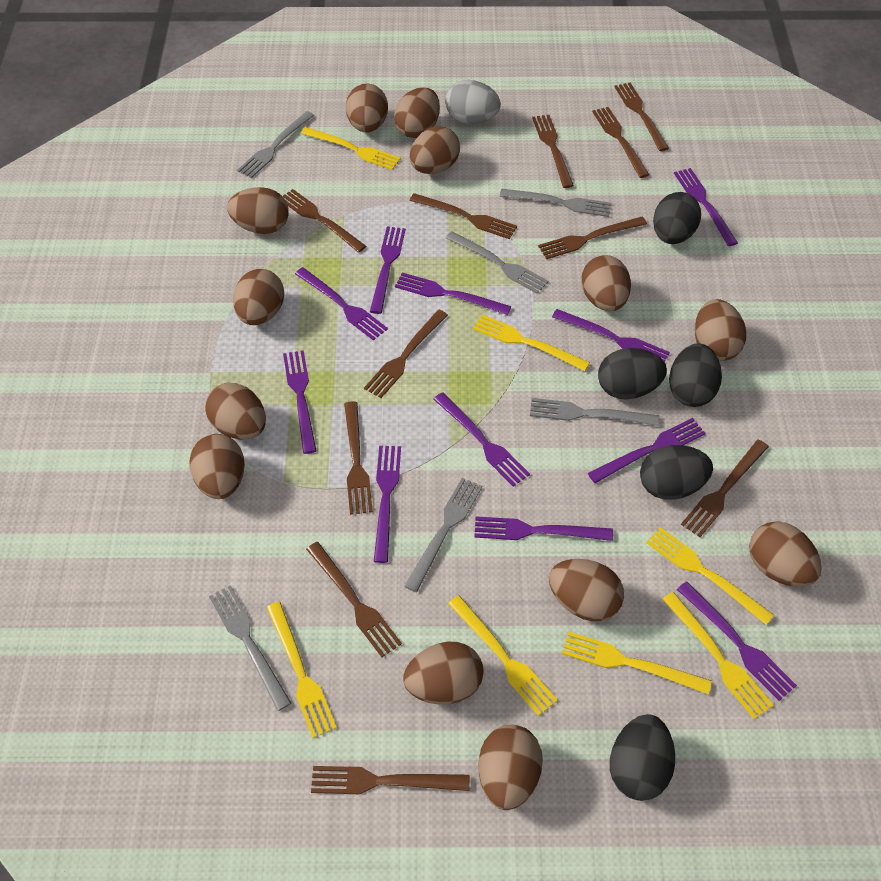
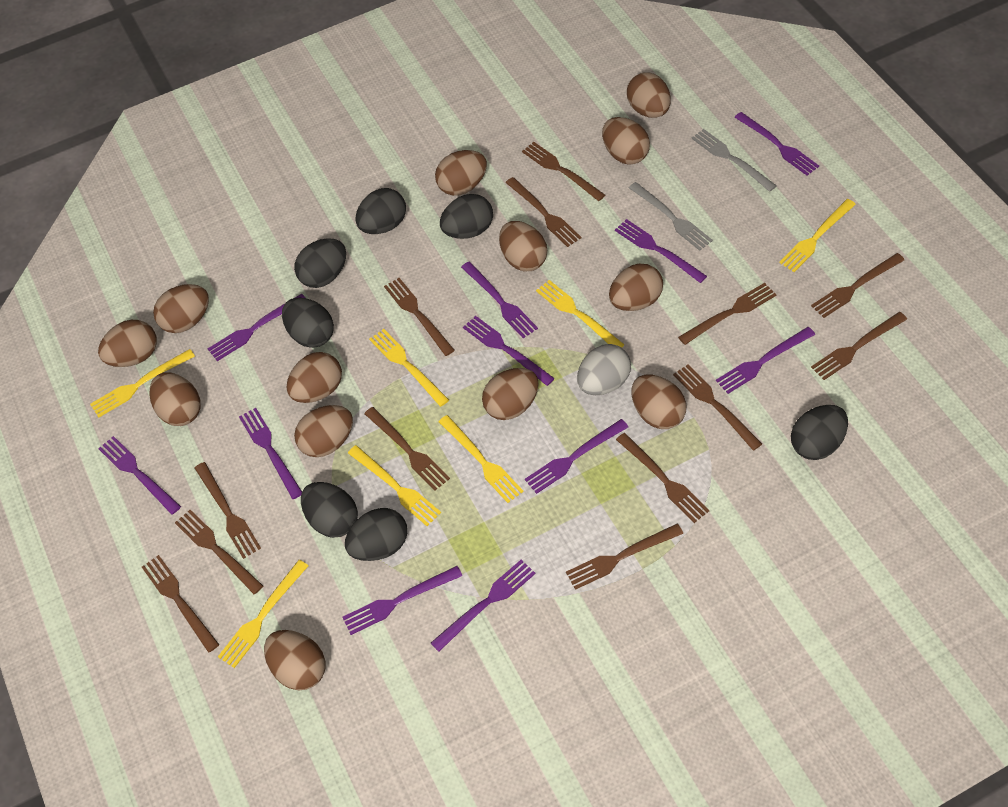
black egg: [598,348,667,399] [610,714,675,801] [640,445,713,500] [653,192,701,244] [669,343,722,407] = 5 -> [282,298,334,348] [294,238,346,288] [301,482,358,538] [345,508,407,561] [355,188,406,234] [440,194,493,239] [791,405,848,460] = 7
brown fork: [283,189,366,253] [306,542,402,657] [311,766,470,794] [344,401,373,515] [364,310,448,398] [410,193,517,239] [532,115,574,188] [538,216,647,259] [592,107,649,178] [614,82,669,151] [681,440,769,537] = 11 -> [142,555,219,653] [175,510,263,594] [195,462,261,559] [364,407,450,491] [384,278,455,356] [505,177,581,247] [522,142,605,201] [566,524,683,590] [616,433,710,523] [673,364,762,451] [678,283,776,345] [811,253,904,318] [811,312,907,380] = 13
grey fork: [209,585,291,711] [237,111,314,178] [404,478,482,592] [446,231,548,294] [500,188,611,217] [530,398,659,426] = 6 -> [629,182,713,251] [692,129,777,192] = 2

